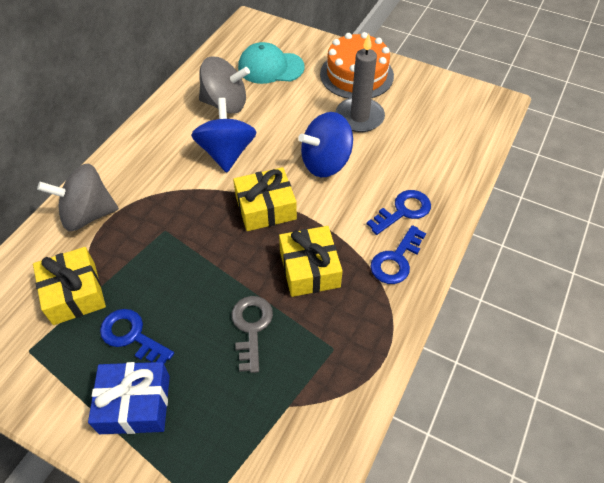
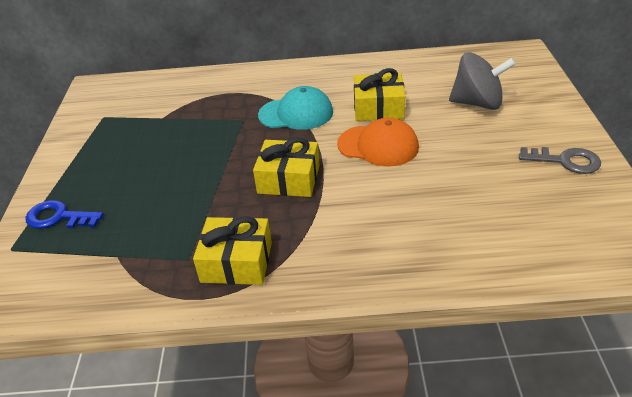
blue gift: [88,362,170,434] = 1 -> none = 0
blue key: [100,309,174,364] [367,190,431,235] [370,225,426,284] = 3 -> [26,200,104,229] = 1
blue spinning top: [191,98,257,173] [298,112,353,177] = 2 -> none = 0
grey candle: [336,34,385,132] = 1 -> none = 0
grey spinning top: [37,164,119,231] [199,57,250,114] = 2 -> [449,52,516,110] = 1
orange cake: [320,32,394,99] = 1 -> none = 0
orange cap: none = 0 -> [337,118,419,167] = 1

